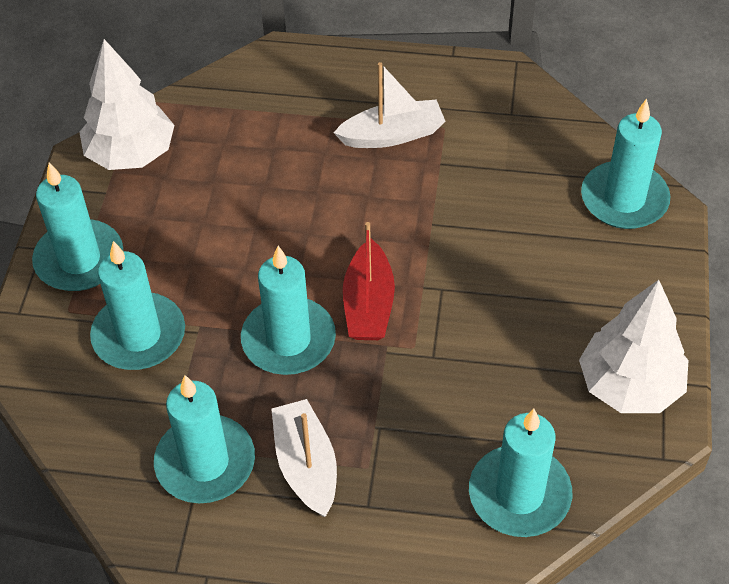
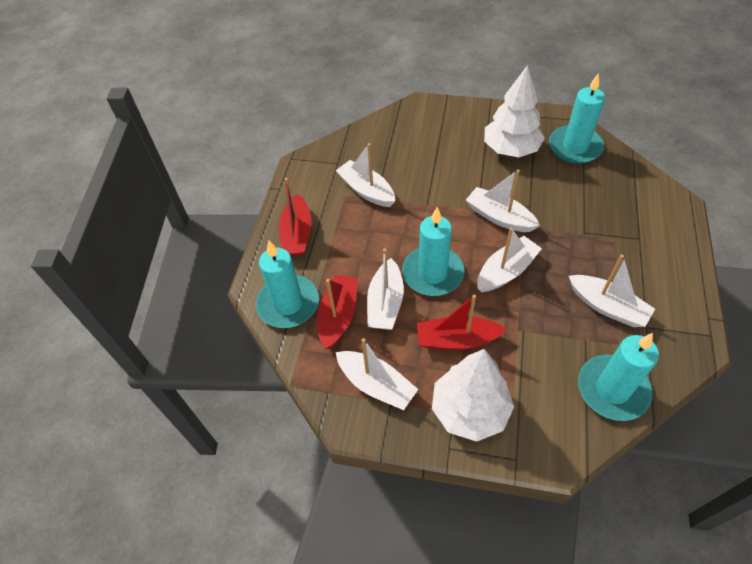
red boat: [343,222,395,340] = 1 -> [279,178,312,256] [317,275,358,349] [417,295,507,350] = 3
turquoise candle: [32,162,123,291] [90,241,185,370] [154,375,255,503] [241,246,336,375] [469,409,572,537] [581,98,671,229] = 6 -> [256,241,319,328] [402,207,465,296] [549,73,605,164] [578,333,659,421] = 4
white boat: [271,399,337,517] [334,62,446,148] = 2 -> [336,143,395,207] [336,338,418,410] [367,248,404,330] [466,170,540,232] [477,228,542,292] [569,254,655,327] = 6

